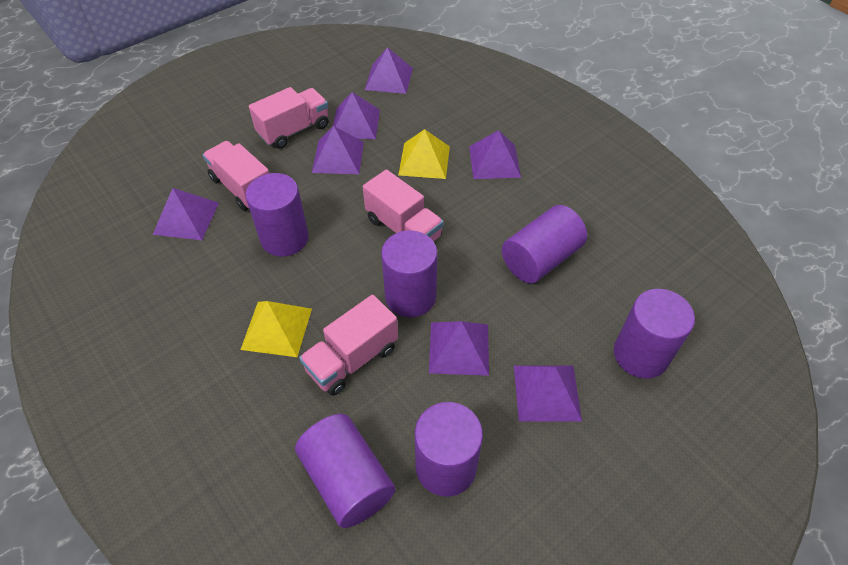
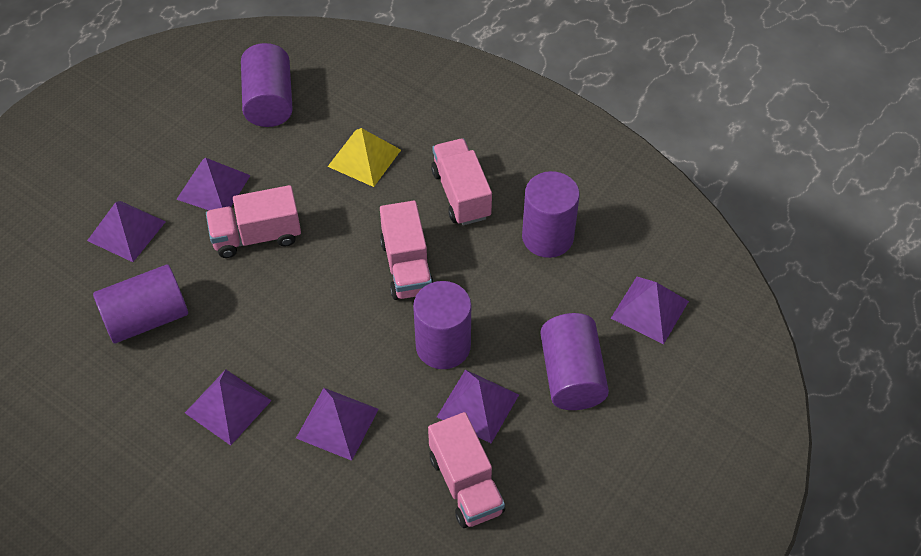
purple cylinder: [246,173,309,257] [295,414,395,528] [381,230,438,317] [415,402,483,497] [502,205,587,284] [614,289,695,379] = 6 -> [93,265,188,343] [241,43,293,127] [413,281,471,369] [522,171,580,258] [540,313,609,410] = 5
purple pyramid: [153,188,219,240] [312,126,364,174] [333,92,380,139] [365,47,413,94] [429,321,489,376] [469,130,521,179] [514,365,582,422] = 7 -> [87,201,166,262] [176,158,251,210] [185,369,272,446] [296,388,379,461] [437,370,519,443] [611,277,689,344] = 6
yellow pyramid: [240,301,312,357] [398,129,450,179] = 2 -> [327,128,401,187] = 1

